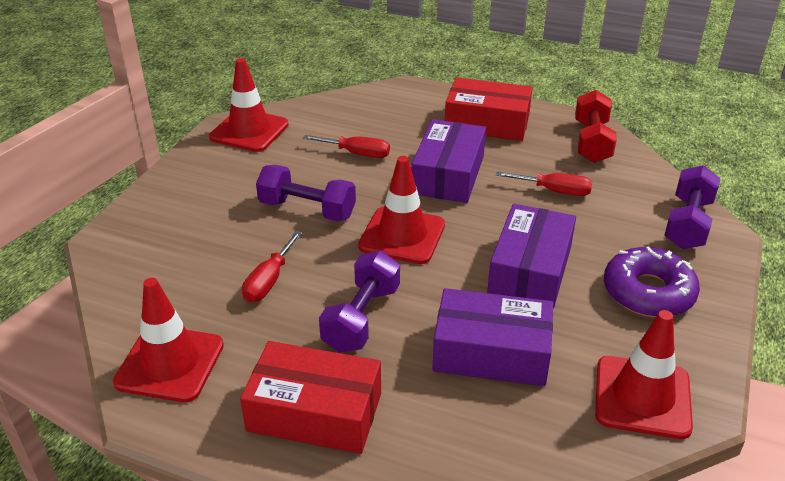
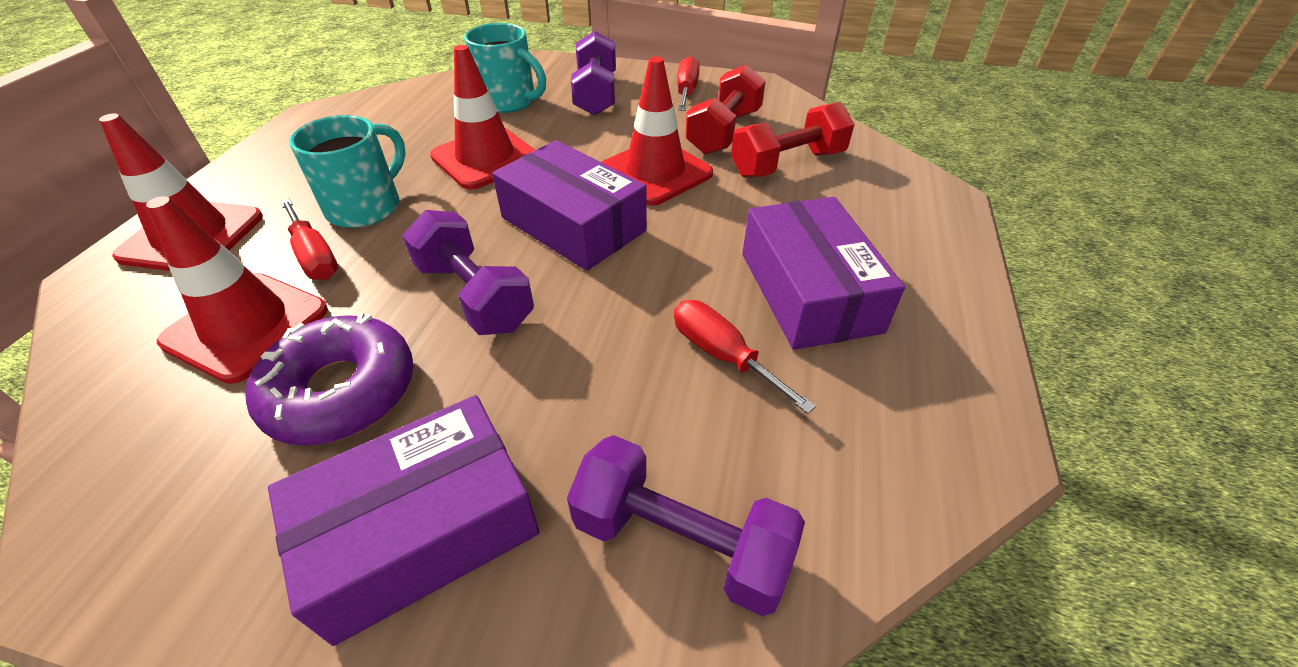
red box: [240,341,381,454] [445,77,532,141] = 2 -> none = 0
red dumbbell: [575,90,617,163] = 1 -> [685,64,766,155] [731,102,854,178] = 2
turquoise mug: none = 0 -> [289,115,406,228] [464,23,546,113] = 2

